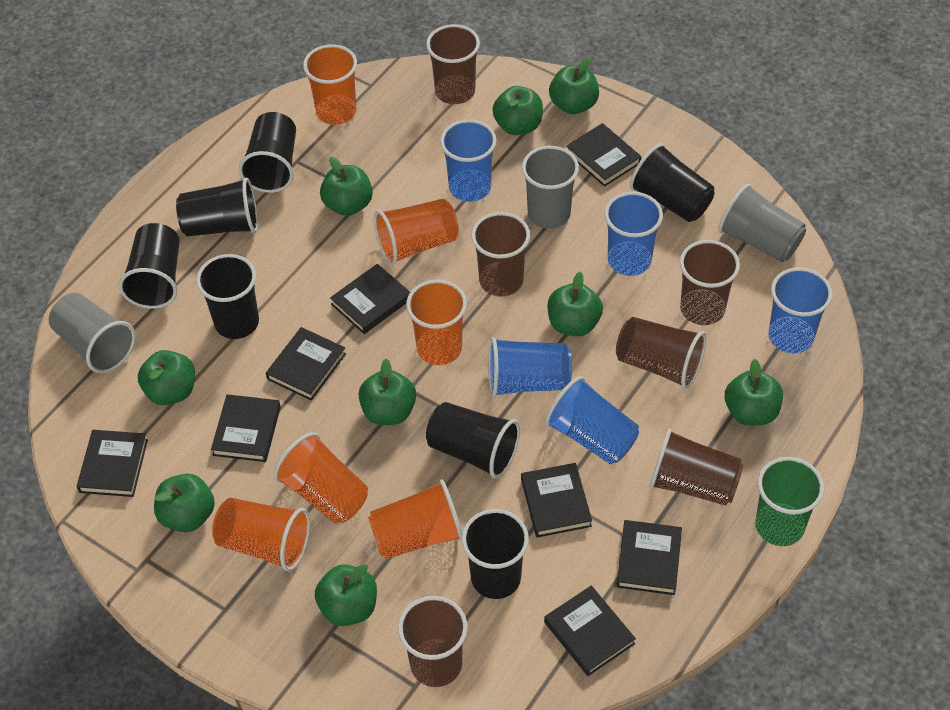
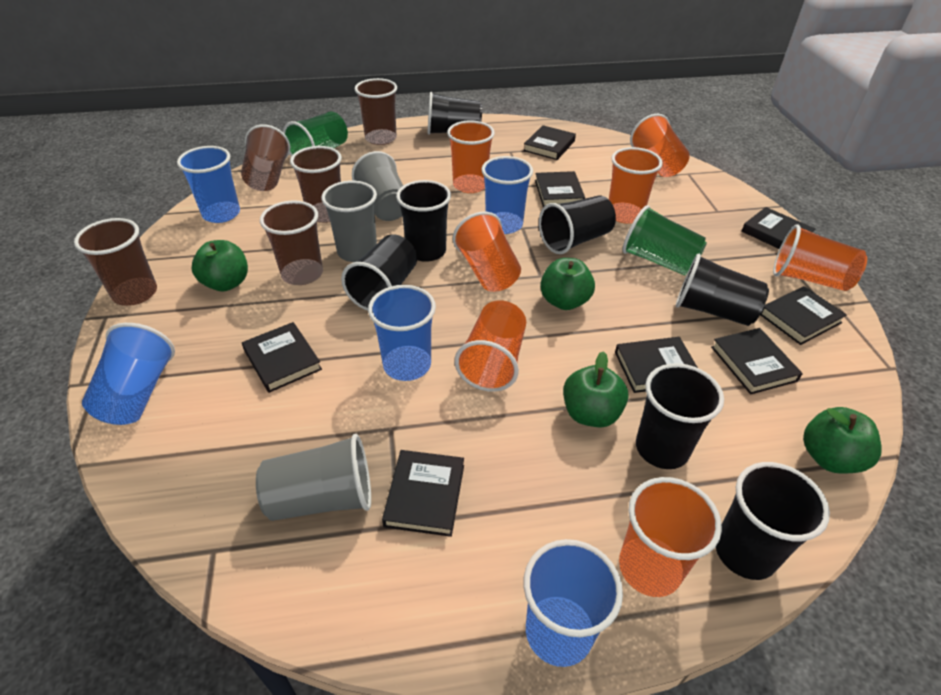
brown cup: [398,596,468,687] [426,24,480,104] [471,212,530,297] [616,317,706,389] [649,429,744,506] [680,240,740,325] = 6 -> [74,218,157,306] [241,124,290,191] [260,201,323,285] [290,146,342,223] [354,78,397,145] = 5
green apple: [138,350,195,405] [154,474,215,532] [315,564,377,626] [320,157,373,216] [358,359,416,425] [493,86,543,135] [548,272,603,336] [549,58,599,114] [725,359,783,426] = 9 -> [192,240,248,291] [540,258,595,310] [563,351,629,427] [803,407,882,474] = 4
green cup: [755,457,824,546] = 1 -> [283,112,348,156] [622,205,707,276] = 2
orange cup: [212,498,310,571] [274,432,368,524] [303,44,357,125] [368,480,462,559] [374,199,459,265] [406,280,467,365] = 6 -> [447,120,495,193] [453,212,521,292] [455,300,526,392] [609,147,663,224] [619,477,722,597] [630,114,690,177] [773,224,867,291] = 7

